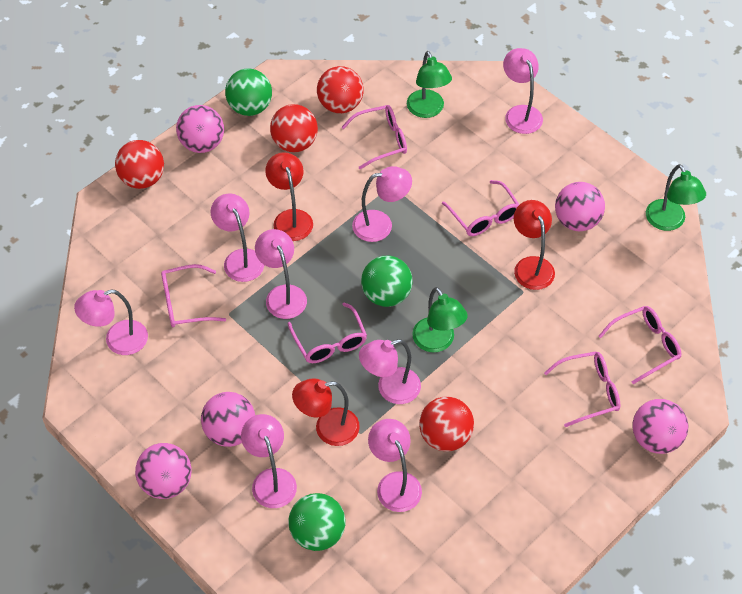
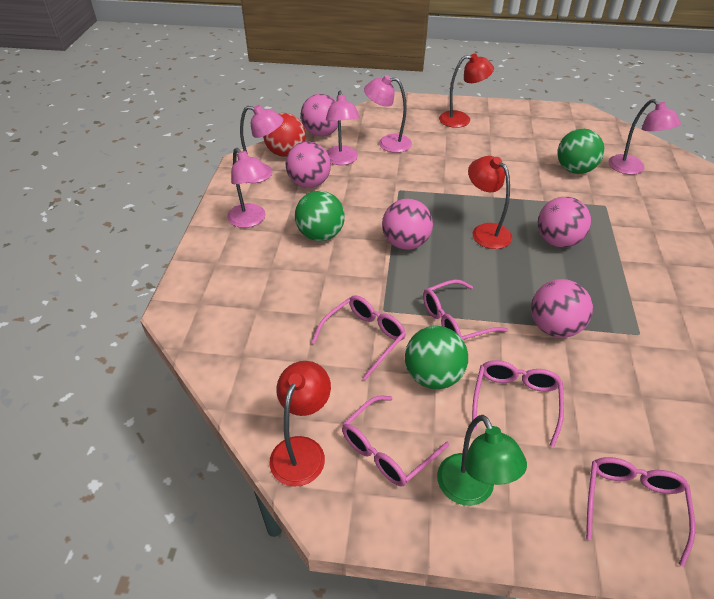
green lamp: [407,51,452,118] [412,287,468,352] [646,164,706,231] = 3 -> [437,415,527,506] = 1
pink glasses: [161,264,226,327] [288,302,367,363] [342,105,407,169] [442,180,520,236] [544,352,621,427] [599,306,681,384] = 6 -> [311,295,406,380] [342,396,449,486] [423,279,508,340] [472,360,564,447] [586,457,695,567] = 5
pink lamp: [74,290,148,355] [211,193,264,282] [241,414,297,508] [255,229,307,319] [352,166,412,242] [359,339,421,404] [368,419,422,512] [503,48,543,134] = 8 -> [227,148,269,228] [240,105,283,183] [326,91,360,165] [364,75,412,153] [609,99,681,175] = 5
red ball: [115,140,164,189] [270,104,318,152] [317,66,364,113] [419,397,474,451] = 4 -> [263,113,306,157] = 1

